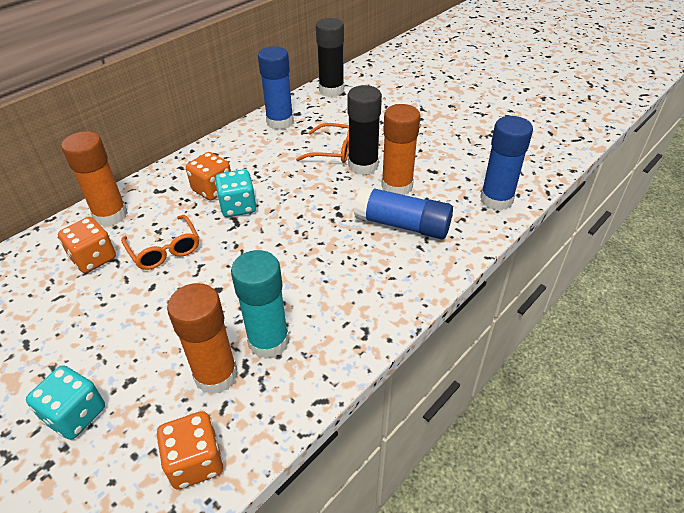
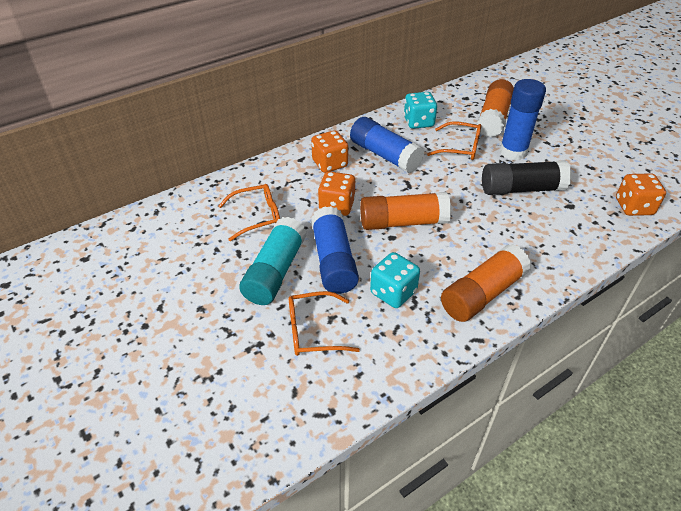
black glue stick: [316,18,344,97] [347,85,382,175] = 2 -> [482,160,571,195] = 1
orange glasses: [121,215,199,270] [296,123,349,163] = 2 -> [218,184,280,241] [289,291,360,356] [427,121,481,160] = 3

